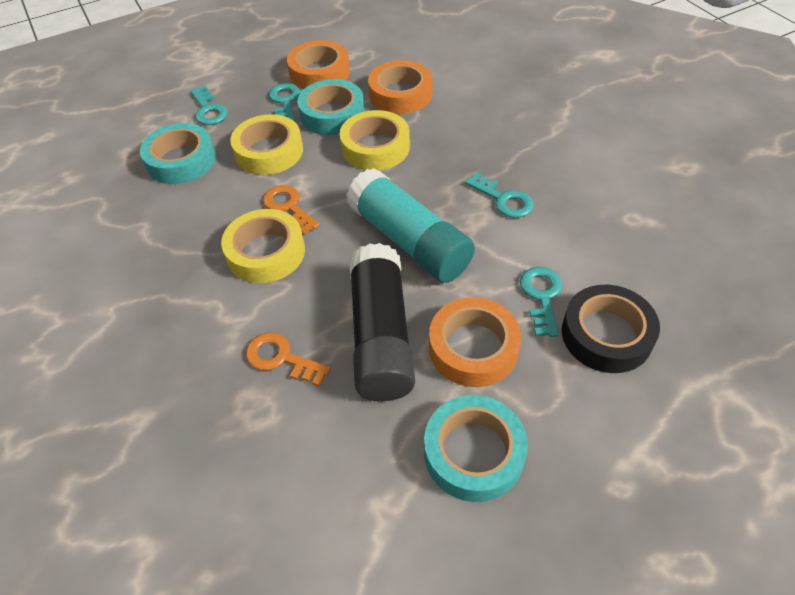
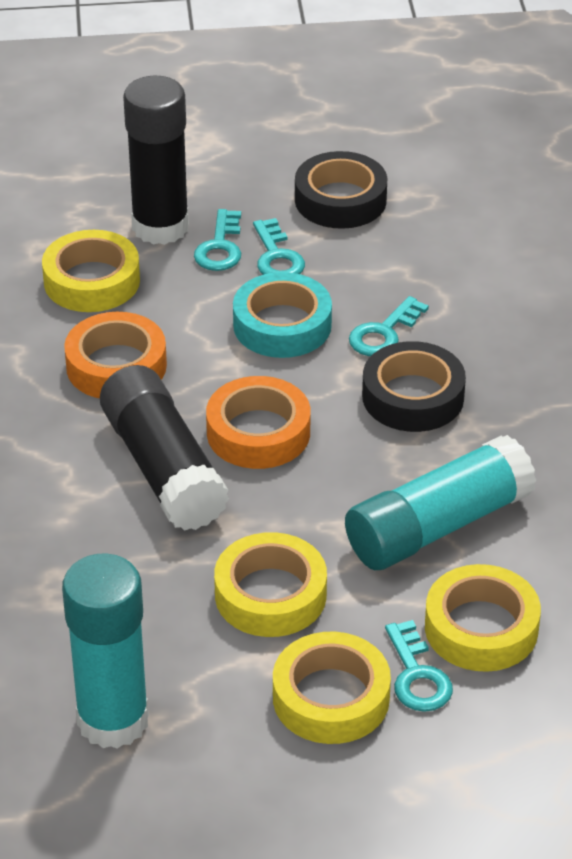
black glue stick: [349,243,415,401] = 1 -> [100,365,229,531] [123,76,189,245] = 2
black tape: [562,285,660,373] = 1 -> [295,151,387,229] [362,341,466,432] = 2
orange key: [246,333,331,387] [263,185,320,234] = 2 -> none = 0
orange tape: [287,40,350,89] [368,60,433,114] [429,297,521,387] = 3 -> [64,312,167,398] [206,376,310,469] = 2
turquoise glue stick: [346,168,475,283] = 1 -> [62,553,149,749] [345,435,537,570] = 2
turquoise tape: [140,123,216,184] [297,79,365,135] [424,395,528,502] = 3 -> [233,272,332,358] = 1
yellow tape: [221,209,305,283] [230,114,303,175] [340,110,410,171] = 3 -> [42,230,140,312] [214,532,327,637] [273,632,391,744] [425,564,541,672] = 4

